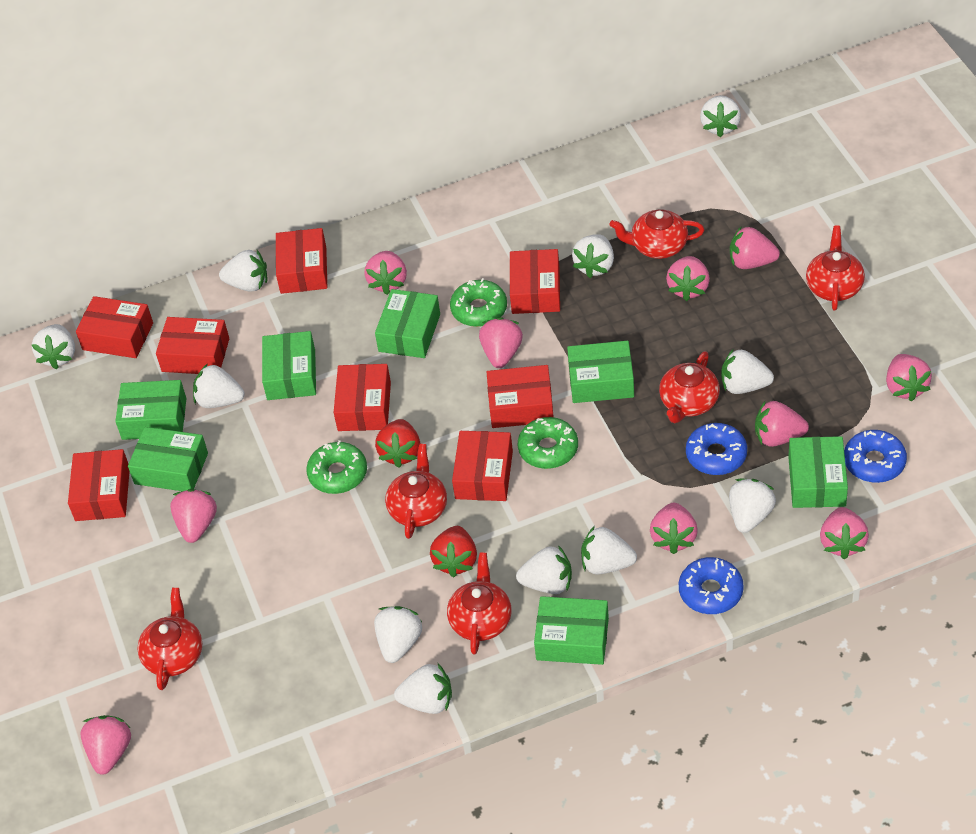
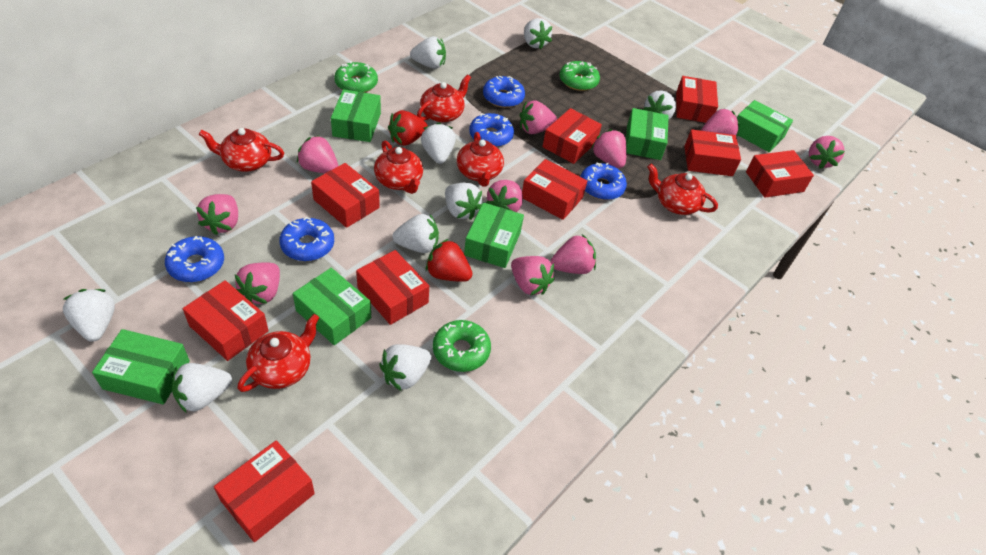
blue donut: [679,557,744,614] [686,423,747,475] [844,430,907,483] = 3 -> [165,236,224,282] [279,217,334,261] [469,113,514,147] [483,76,525,108] [580,162,627,200] = 5
green box: [115,380,187,440] [128,427,208,491] [262,331,316,400] [375,289,440,358] [534,596,609,665] [567,341,634,403] [788,436,848,508] = 7 -> [92,329,190,405] [293,268,371,345] [331,89,381,142] [464,202,524,268] [626,108,669,160] [737,100,793,152] = 6
red box: [68,449,130,521] [76,296,153,358] [156,317,229,374] [276,228,327,294] [334,364,391,431] [452,431,513,501] [487,365,553,428] [510,249,560,314] = 8 -> [183,280,269,361] [214,440,315,542] [311,163,380,228] [356,250,429,325] [522,159,587,220] [542,108,602,164] [676,76,718,123] [684,129,741,176] [746,150,814,198] = 9
white strawberry: [32,324,75,369] [193,364,245,408] [219,250,267,292] [374,606,422,663] [394,663,452,714] [516,545,572,594] [572,234,614,278] [581,526,637,574] [700,95,741,137] [721,348,774,394] [729,479,776,533] = 11 -> [63,289,115,342] [172,363,232,413] [379,344,431,391] [392,214,439,253] [410,36,446,69] [421,122,456,164] [445,183,482,220] [524,18,552,50] [643,91,676,120] = 9

